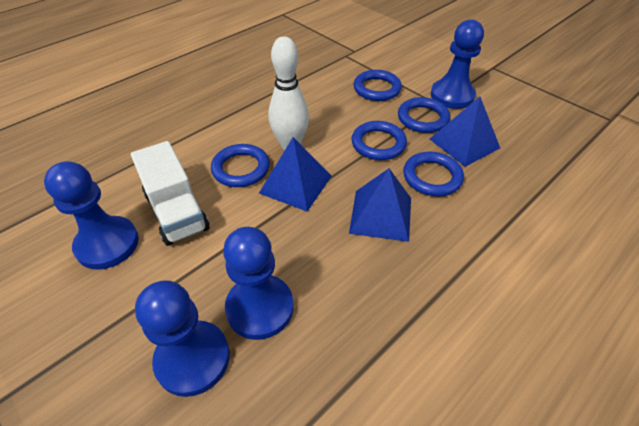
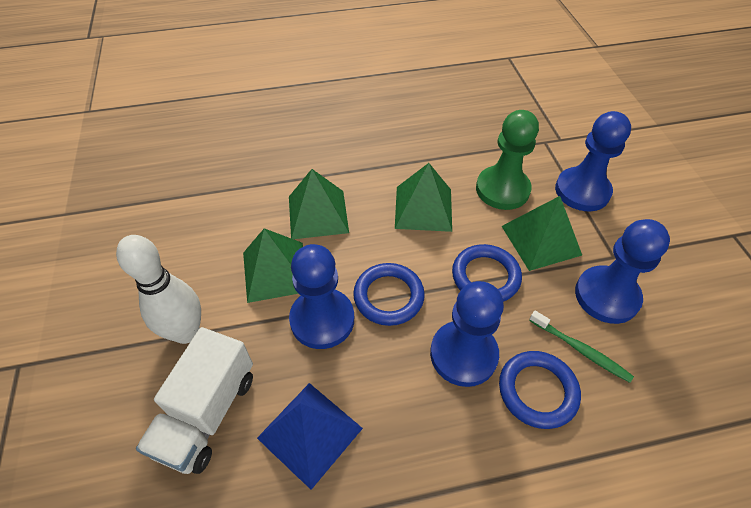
blue pyramid: [259,137,331,212] [349,168,411,242] [430,97,500,167] = 3 -> [257,383,363,490] = 1
blue ring: [211,144,270,187] [351,121,407,160] [354,70,402,101] [398,97,450,133] [403,152,464,196] = 5 -> [353,263,425,326] [452,244,522,302] [499,351,581,429] = 3
green pawn: none = 0 -> [476,110,539,210] = 1
green pyramid: none = 0 -> [243,228,303,303] [289,169,349,239] [395,163,452,232] [502,196,582,271] = 4
green toothbrush: none = 0 -> [529,310,634,383] = 1

